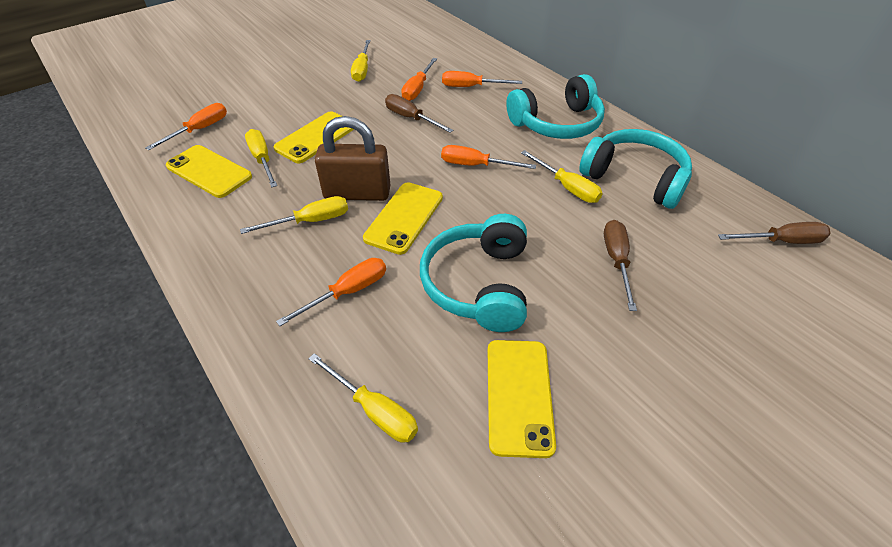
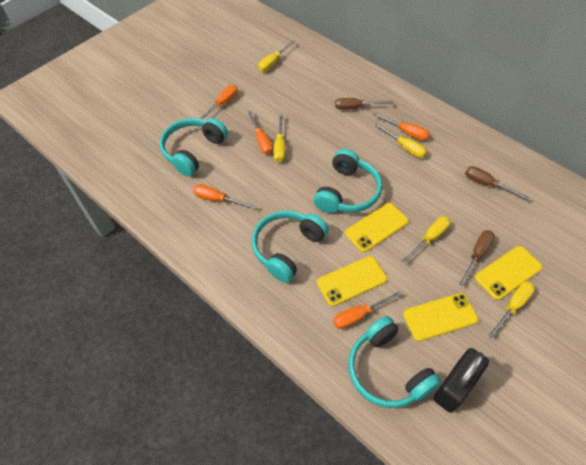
black padlock: none = 0 -> [434,348,489,413] = 1
brown padlock: [315,116,390,201] = 1 -> none = 0
turquoise headphones: [420,214,527,332] [506,74,605,139] [579,129,692,209] = 3 -> [160,118,228,176] [252,210,329,283] [314,149,382,213] [348,316,441,408] = 4

